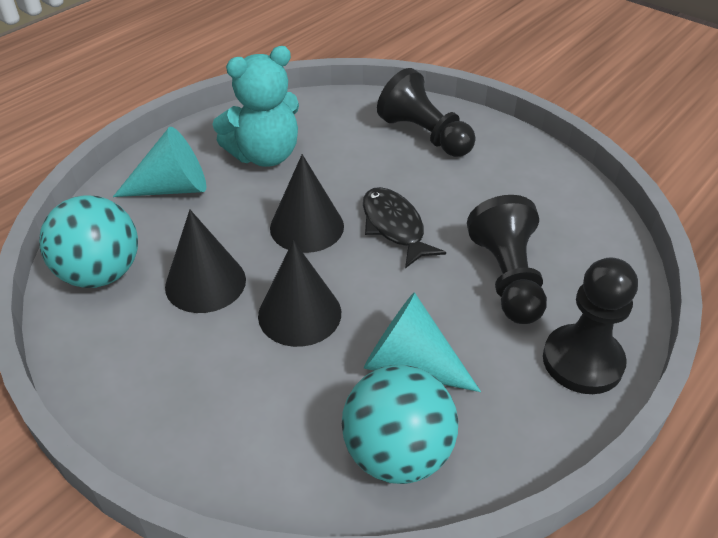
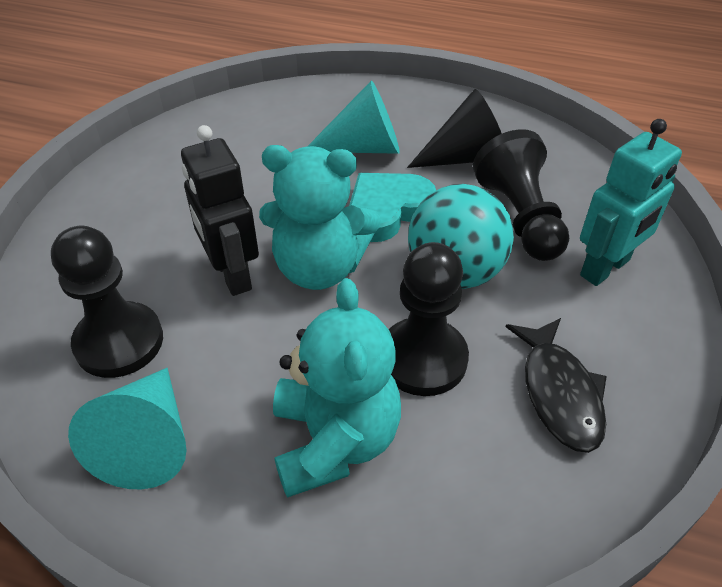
black cone: [165,210,246,313] [258,240,341,347] [270,154,344,253] = 3 -> [407,89,502,168] = 1
black robot: none = 0 -> [181,125,259,296] = 1
turquoise ball: [39,195,138,288] [342,365,458,484] = 2 -> [408,184,514,289] = 1
turquoise heart: none = 0 -> [349,173,436,242] = 1
turquoise robot: none = 0 -> [580,119,682,286] = 1
turquoise teddy bear: [212,46,299,167] = 1 -> [259,145,381,290] [273,278,401,498] = 2

